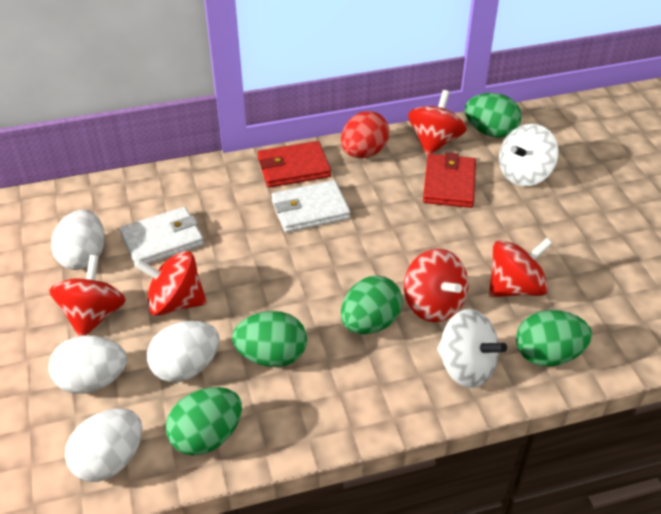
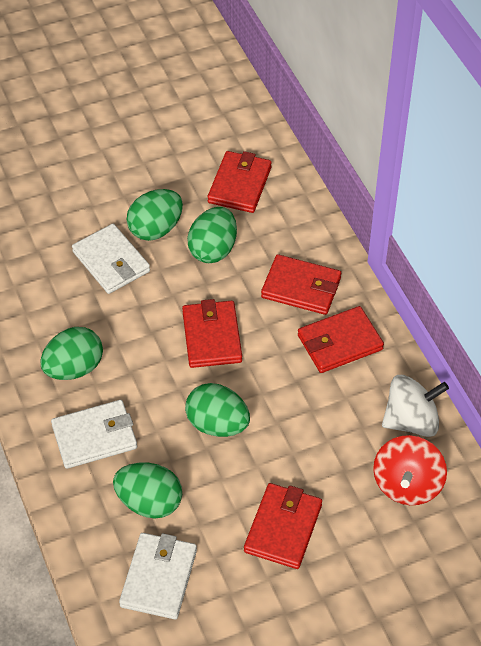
red egg: [341,111,389,158] = 1 -> none = 0
red spinning top: [49,255,126,336] [134,251,207,316] [404,249,469,322] [408,90,466,156] [489,238,553,297] = 5 -> [373,435,447,505] = 1
red wallet: [258,141,331,188] [423,152,476,208] = 2 -> [182,299,242,368] [208,151,272,213] [244,483,322,569] [261,254,341,315] [298,306,384,373] = 5
white egg: [48,335,127,394] [51,209,105,270] [65,408,142,482] [147,321,219,382] = 4 -> none = 0
white spinning top: [437,309,507,388] [499,124,558,186] = 2 -> [382,375,449,437] = 1
white wallet: [119,207,204,264] [271,180,350,233] = 2 -> [51,400,137,469] [72,224,150,294] [119,533,197,619] = 3

